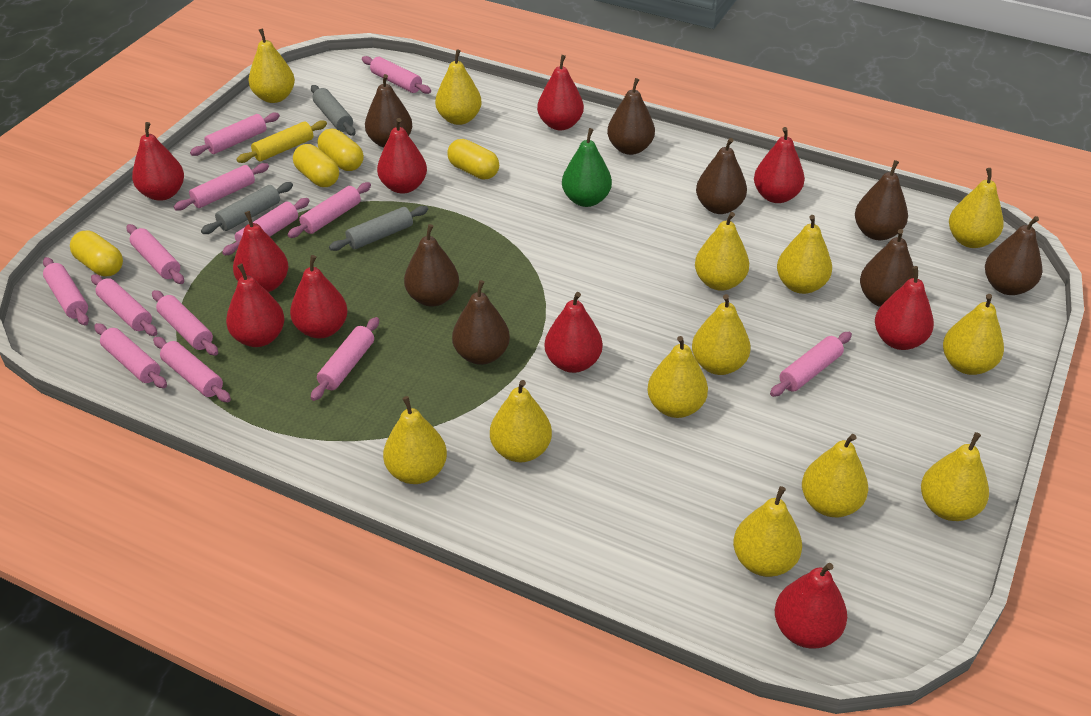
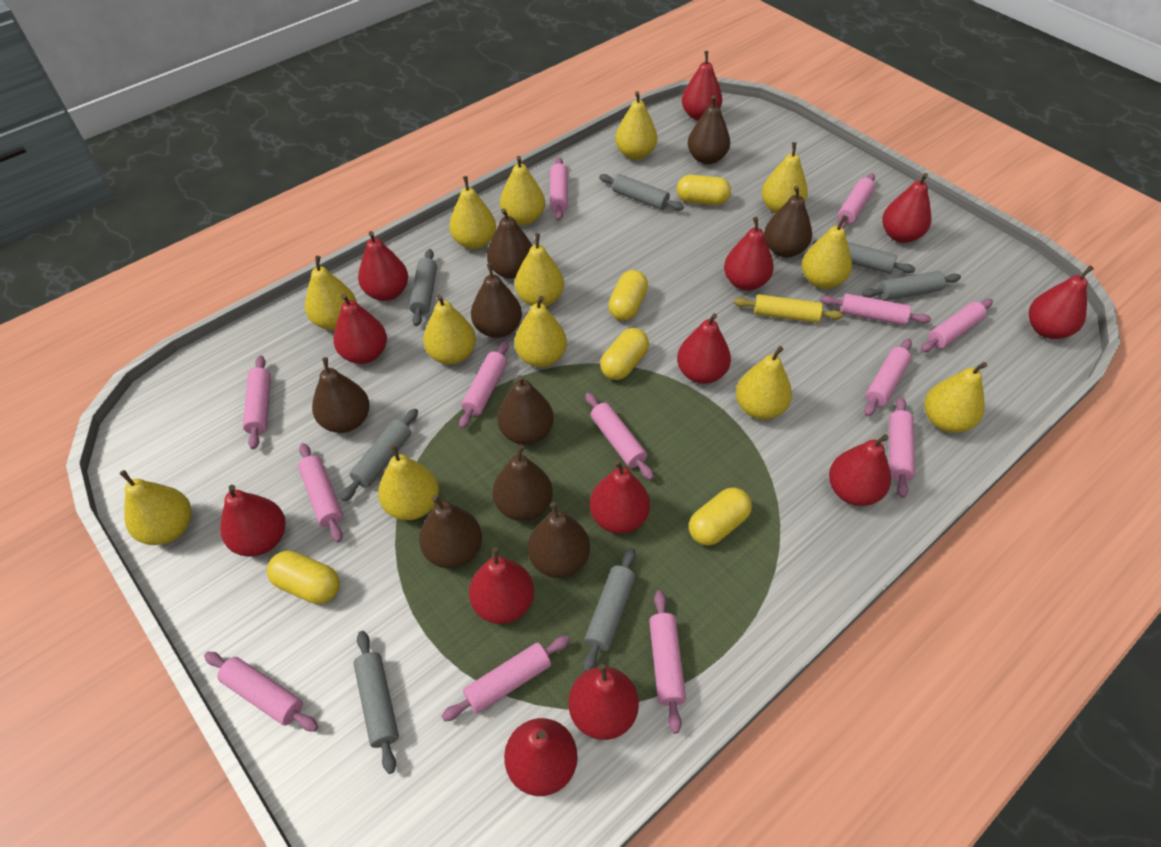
brown pear: [365,74,412,148] [404,224,459,306] [452,280,510,365] [607,78,655,155] [696,138,747,214] [855,160,908,240] [860,229,914,307] [985,216,1042,295] = 8 -> [312,357,370,433] [419,496,482,568] [471,263,522,338] [487,208,532,279] [493,445,553,521] [497,375,554,445] [528,502,590,578] [687,95,730,164] [764,186,812,257] = 9
green pear: [562,128,612,207] = 1 -> none = 0
grey rolling pin: [201,182,293,234] [311,85,355,136] [329,206,428,251] = 3 -> [341,408,418,501] [353,631,399,774] [409,249,437,326] [583,548,636,672] [599,174,684,210] [812,240,916,274] [862,271,961,301] = 7
red pear: [132,122,184,201] [226,264,285,347] [233,211,288,292] [290,255,348,339] [377,118,427,194] [537,55,584,130] [544,292,602,373] [754,127,805,203] [775,563,847,648] [875,266,934,350] = 10 -> [220,485,285,556] [333,294,387,364] [358,231,408,301] [469,547,534,624] [504,718,578,796] [568,664,639,740] [590,460,650,534] [677,313,731,384] [682,51,722,121] [724,217,774,291] [829,434,891,506] [882,173,931,243] [1029,266,1094,339] = 13
yellow capsule: [70,230,123,276] [293,144,339,187] [318,129,364,171] [447,139,499,180] = 4 -> [267,551,340,604] [600,328,649,380] [608,270,648,321] [677,175,731,205] [689,487,752,546] = 5

